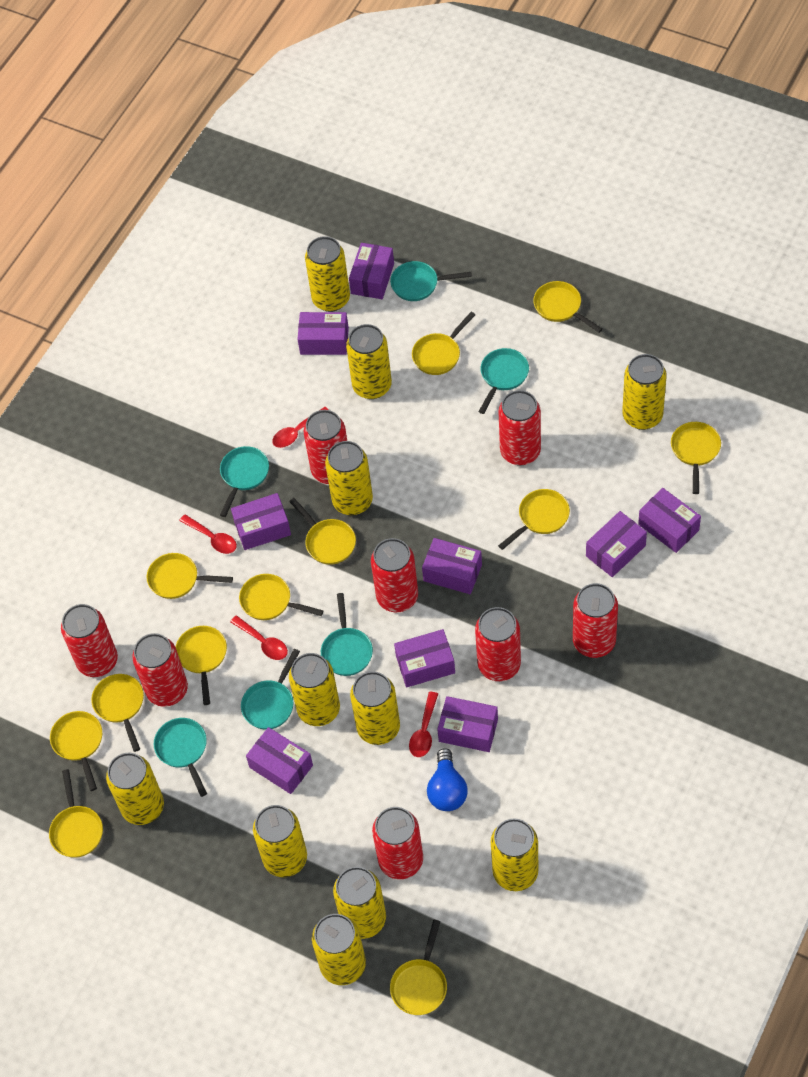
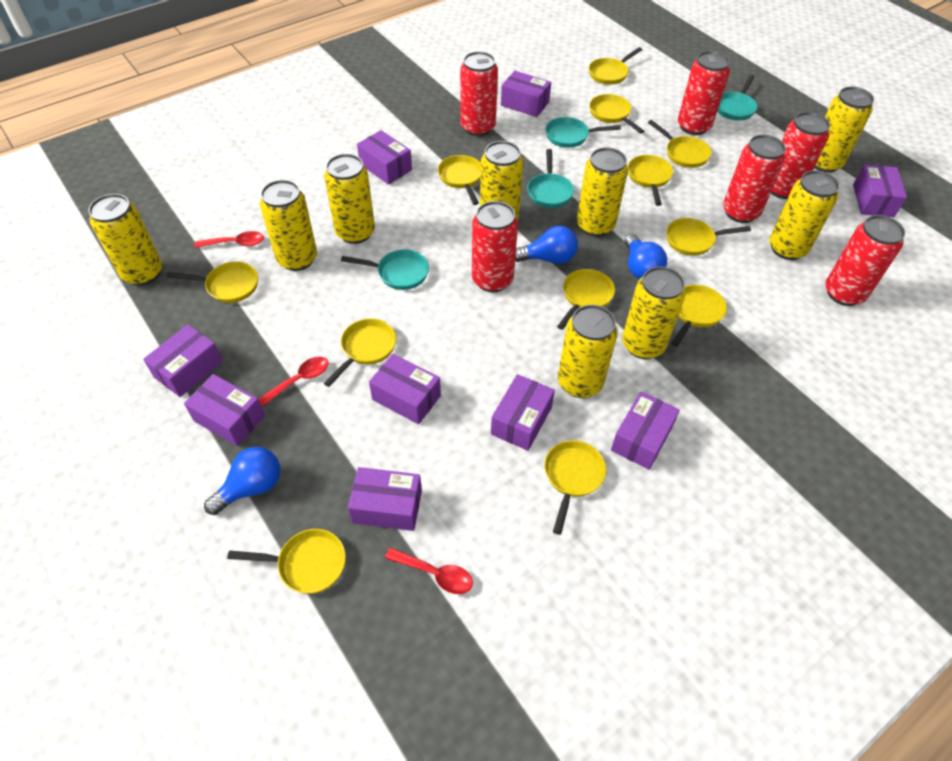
blue light bulb: [427,748,468,811] = 1 -> [204,447,280,515] [515,226,578,264] [625,234,667,279] = 3
red can: [61,604,118,677] [132,633,188,707] [304,410,347,484] [371,538,418,612] [372,807,423,879] [475,607,521,681] [498,390,541,465] [573,583,618,658] = 8 -> [460,51,498,136] [472,201,518,292] [678,51,730,135] [723,135,786,223] [771,112,830,199] [825,215,905,306] = 6
red spoon: [179,514,237,554] [230,615,288,660] [272,407,329,448] [409,692,438,757] = 4 -> [194,231,264,248] [258,357,328,406] [385,548,473,594] = 3
turquoise pan: [154,718,207,797] [220,446,269,517] [241,649,300,730] [321,593,373,676] [390,261,472,301] [478,348,529,414] = 6 -> [341,249,429,290] [527,149,574,208] [545,117,621,148] [717,75,757,121] = 4
yellow can: [106,753,164,825] [253,805,307,877] [289,653,340,726] [305,236,350,312] [312,914,366,985] [325,441,373,515] [333,867,386,939] [346,324,392,399] [350,671,400,745] [491,818,538,891] [622,354,667,430] = 11 -> [88,194,162,286] [260,180,317,271] [324,154,375,244] [480,141,523,220] [558,305,618,398] [577,147,628,237] [622,266,685,359] [769,170,839,260] [815,87,874,173] = 9

